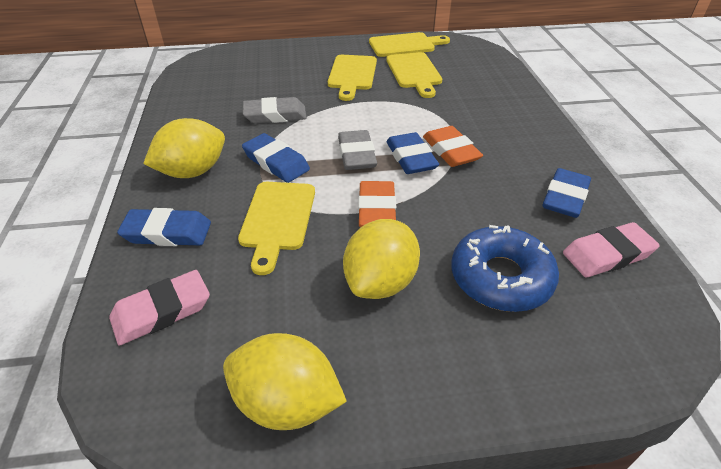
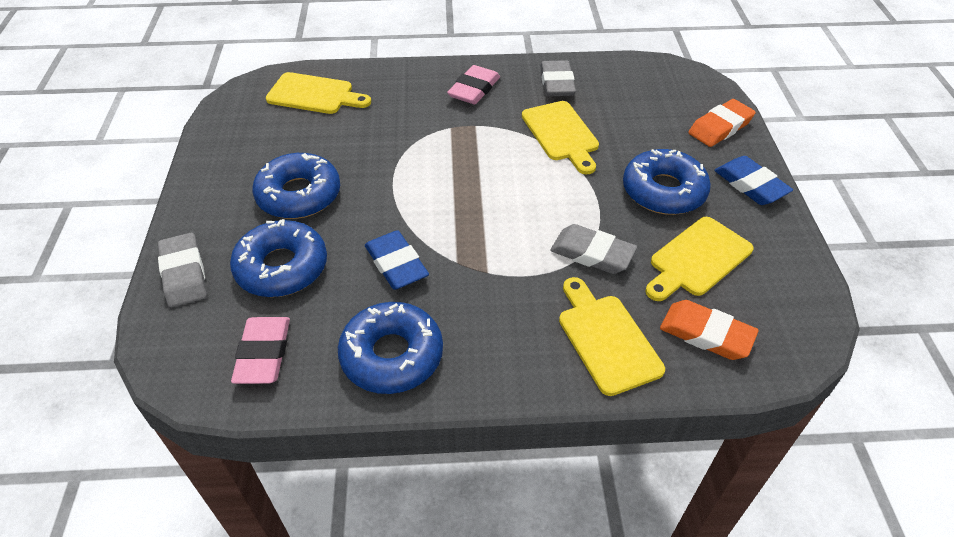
blue donut: [451,225,559,312] = 1 -> [230,219,327,297] [253,153,340,219] [338,302,443,394] [623,149,711,215] = 4
blue eraser: [117,208,211,246] [242,133,310,183] [386,132,439,174] [543,168,591,218] = 4 -> [365,230,429,290] [714,156,793,205] = 2
grey eraser: [243,97,307,123] [338,130,377,170] = 2 -> [158,233,207,307] [540,60,576,96] [550,224,637,274] = 3
yellow lemon: [143,118,225,178] [223,333,347,430] [343,219,420,299] = 3 -> none = 0

